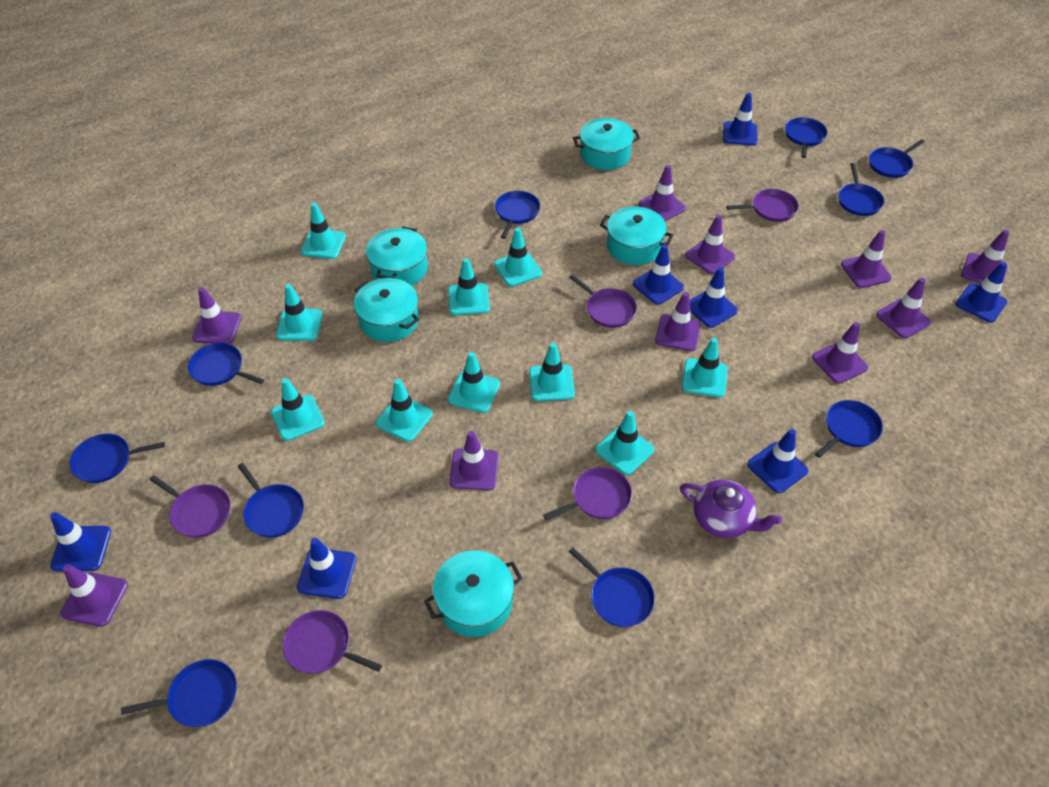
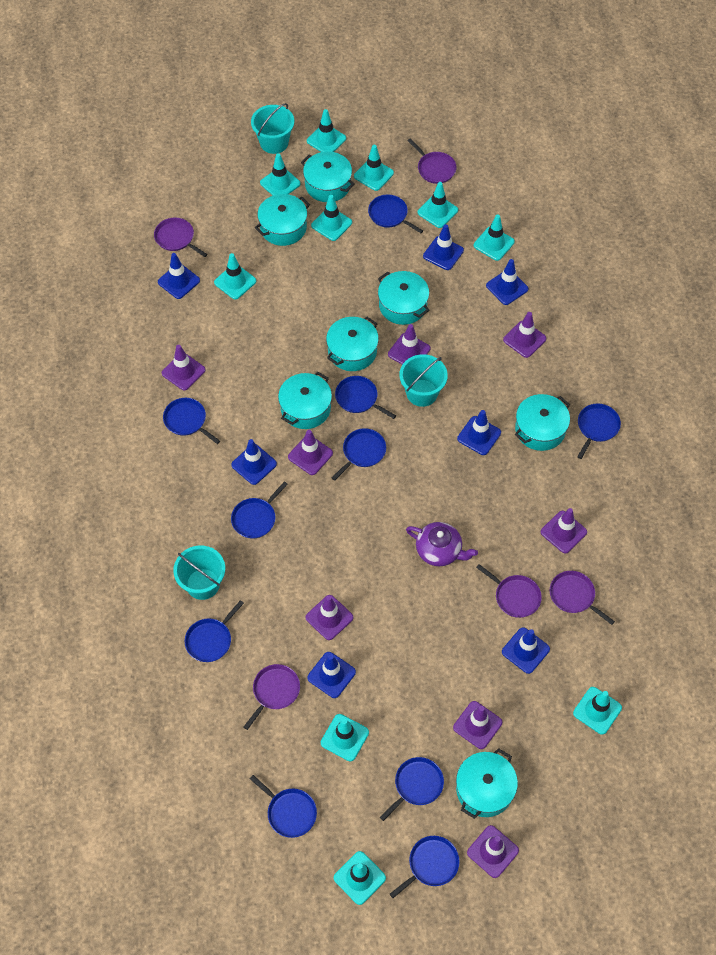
purple traffic cone: [60,564,128,627] [192,287,241,344] [449,431,499,490] [639,165,686,221] [655,292,701,351] [685,215,735,274] [812,322,868,384] [841,230,892,288] [876,278,931,338] [961,230,1009,284] = 10 -> [162,345,205,391] [288,430,333,475] [306,595,353,640] [388,324,430,365] [453,701,502,749] [467,825,519,878] [503,312,546,358] [541,508,587,553] = 8
turquoise bucket: none = 0 -> [173,546,225,600] [251,103,294,154] [399,354,448,407] = 3
turquoise pot: [354,278,419,342] [366,226,428,286] [424,550,523,637] [573,118,640,170] [600,206,673,265] = 5 -> [255,194,310,246] [278,372,332,429] [301,152,355,202] [326,317,379,371] [378,271,430,325] [456,748,518,819] [515,394,570,451] = 7

